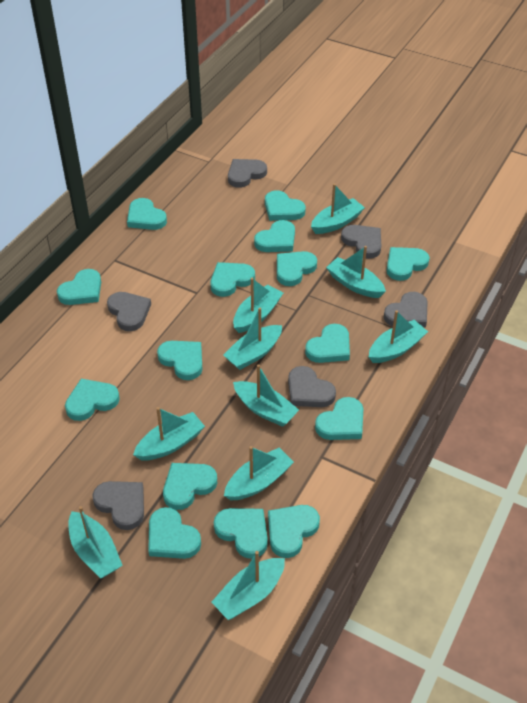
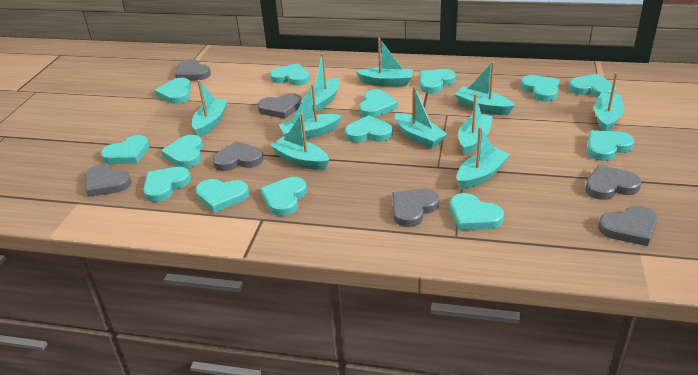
grey heart: [92,481,144,530] [107,292,151,331] [228,159,267,188] [288,366,336,407] [341,225,381,259] [384,292,428,327] = 6 -> [85,164,132,197] [175,59,211,80] [213,141,264,171] [258,93,301,119] [392,189,439,227] [585,165,641,200] [598,206,658,246] = 7
turquoise heart: [57,269,101,305] [65,379,120,421] [127,198,167,230] [148,507,201,559] [157,341,203,380] [163,463,217,510] [210,262,255,297] [214,508,268,559] [254,220,295,252] [265,190,306,221] [268,505,320,558] [277,251,317,286] [305,324,350,363] [315,397,363,440] [387,247,430,281] = 15 -> [101,135,150,164] [143,167,191,202] [155,78,191,104] [161,135,203,168] [196,179,249,213] [260,177,307,216] [270,63,310,86] [345,115,393,142] [359,89,398,117] [420,69,456,93] [450,193,504,230] [521,75,560,102] [569,74,616,98] [587,130,634,161] = 14

